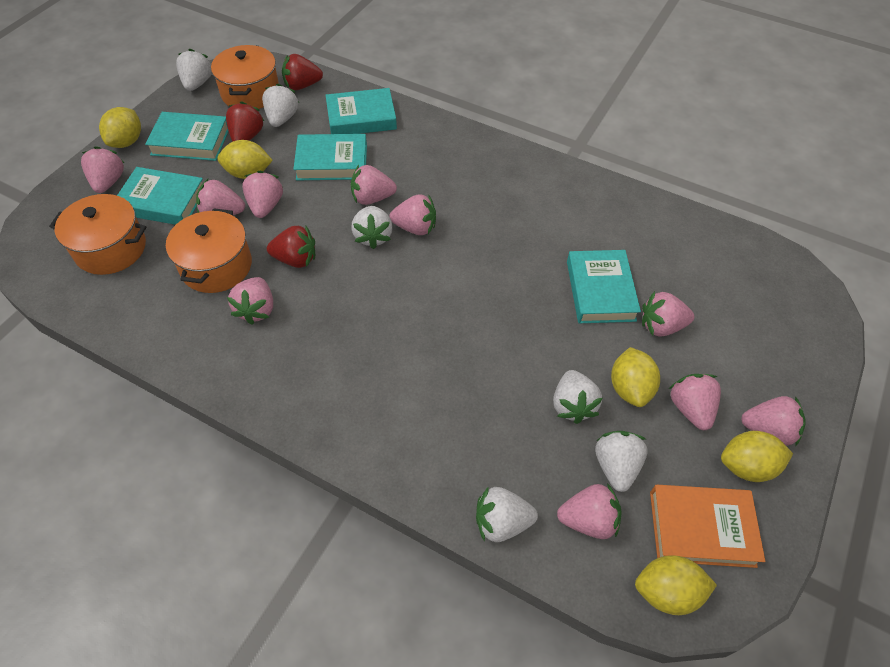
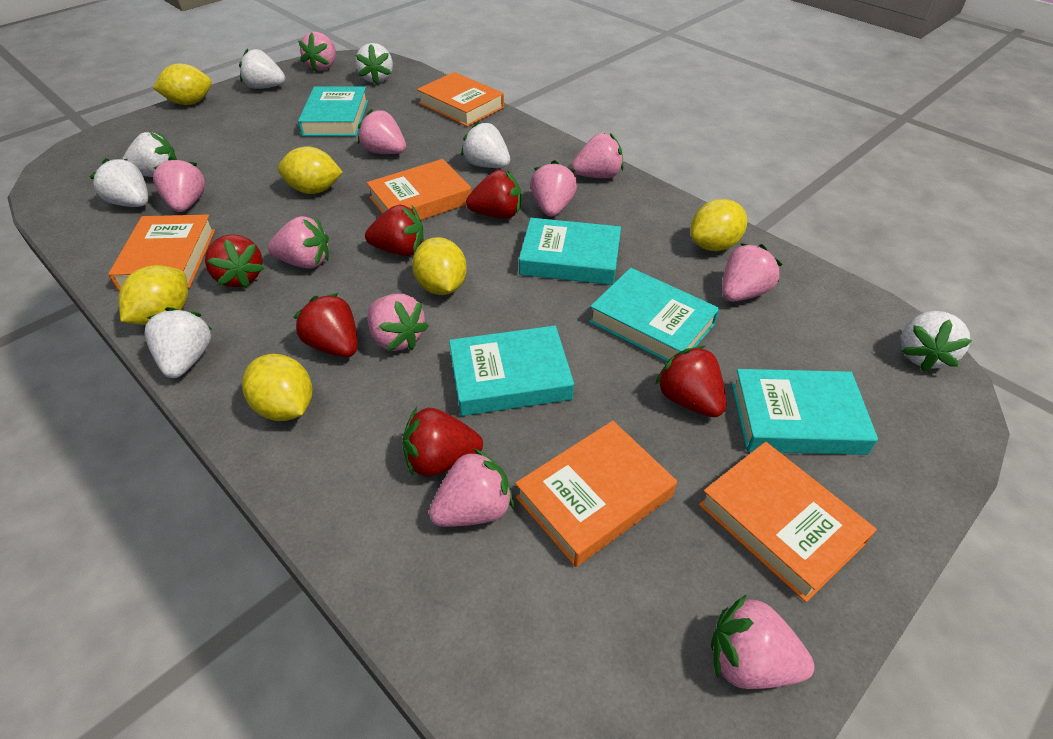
orange book: [650,485,765,568] = 1 -> [108,215,215,290] [367,159,471,221] [417,72,504,127] [515,421,677,567] [699,442,877,602] = 5
orange pot: [49,194,146,275] [166,208,252,293] [211,45,279,109] = 3 -> none = 0
red strawberry: [226,102,264,142] [267,226,315,268] [282,54,323,90] = 3 -> [205,234,265,288] [293,293,357,357] [365,205,424,256] [402,407,483,477] [466,170,521,219] [655,346,726,417] = 6
white strawberry: [176,49,212,91] [262,83,299,127] [351,206,393,249] [476,486,538,542] [553,370,603,424] [595,431,648,492] = 6 -> [90,158,148,207] [122,132,177,177] [144,307,212,378] [239,48,285,89] [355,43,393,85] [461,121,510,168] [900,311,972,371] = 7
yellow lemon: [99,107,141,148] [217,140,273,179] [611,347,660,407] [635,555,717,615] [721,431,793,482] = 5 -> [119,265,188,325] [153,63,212,105] [242,354,312,421] [278,146,343,194] [412,237,467,295] [691,199,747,251] = 6

